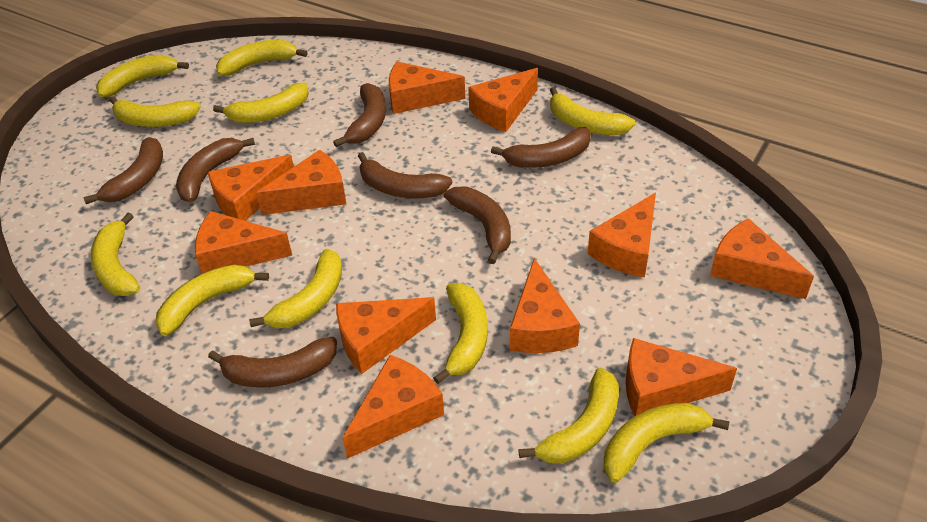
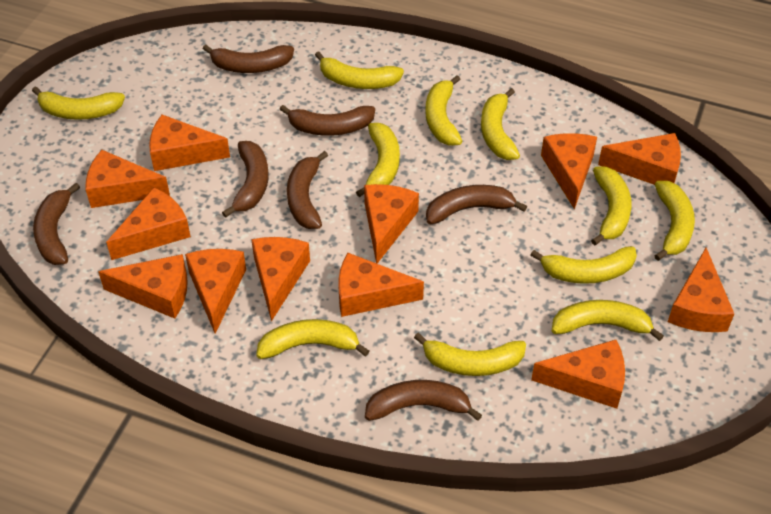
orange cheese: [195,211,292,274] [208,155,294,221] [256,150,346,215] [336,297,436,374] [342,355,444,459] [389,62,465,114] [468,68,538,132] [510,258,580,353] [588,193,656,277] [626,338,737,416] [710,218,814,299] = 11 -> [86,150,170,208] [98,254,188,319] [106,187,191,260] [149,115,230,171] [185,249,246,334] [251,237,310,322] [338,253,424,317] [364,184,419,264] [531,340,625,409] [541,133,597,209] [598,133,681,185] [668,248,734,332] = 12

